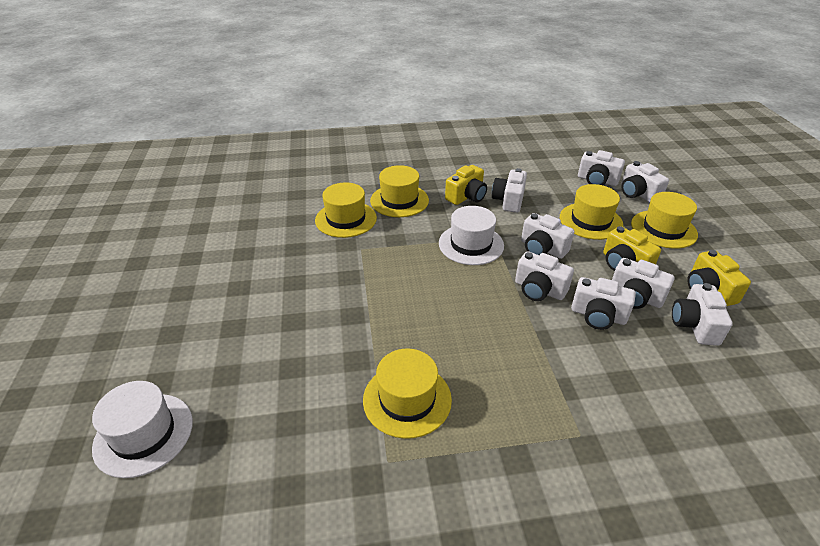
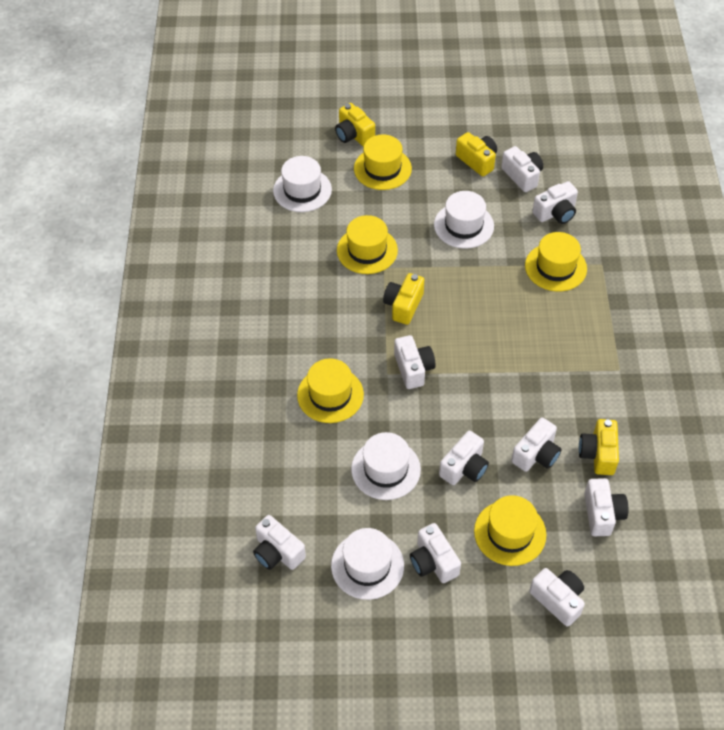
white camera: [492,168,527,213] [515,251,574,301] [521,213,574,259] [571,277,636,330] [578,150,625,186] [612,258,675,309] [621,161,669,203] [672,283,733,346] = 8 -> [253,515,306,570] [394,335,435,389] [410,523,461,583] [439,431,489,485] [501,146,543,192] [511,417,561,472] [529,568,585,627] [532,181,578,224] [584,478,628,536] = 9
white hat: [92,381,193,478] [439,206,504,265] = 2 -> [273,156,332,212] [331,528,404,600] [351,432,421,500] [434,191,494,249] = 4
yellow camera: [445,165,487,205] [603,226,661,271] [687,250,751,306] = 3 -> [335,103,375,146] [383,273,424,325] [456,132,497,177] [579,419,619,475] = 4

